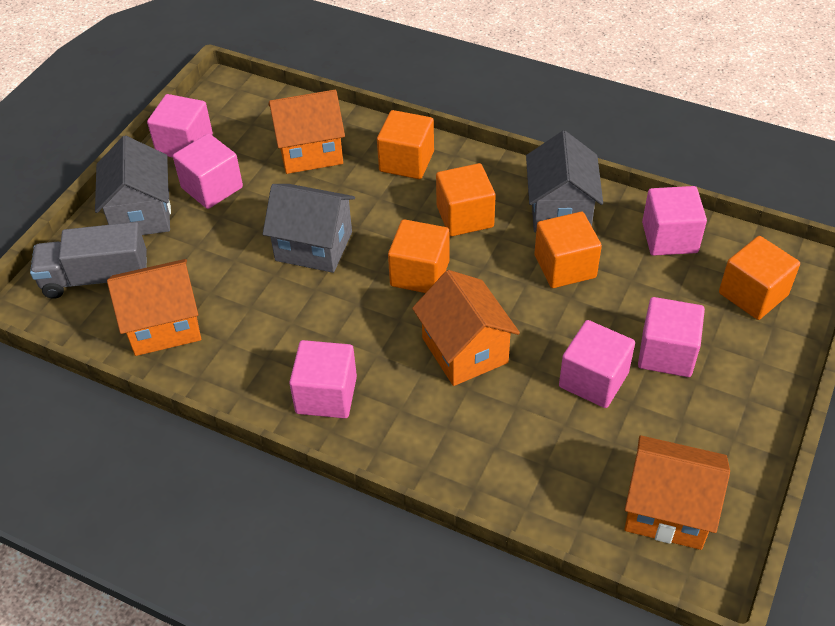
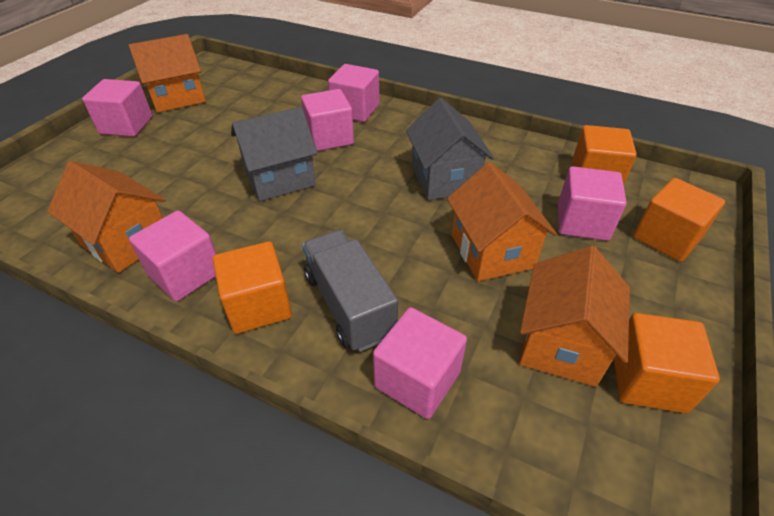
grey house: [95,135,171,235] [263,184,355,273] [526,131,603,232] = 3 -> [231,107,318,201] [406,98,494,200] = 2
orange cube: [377,110,434,179] [388,219,449,293] [436,163,496,236] [534,212,602,288] [719,236,800,320] = 5 -> [213,241,292,334] [572,125,637,185] [614,313,720,413] [633,178,725,262] = 4

